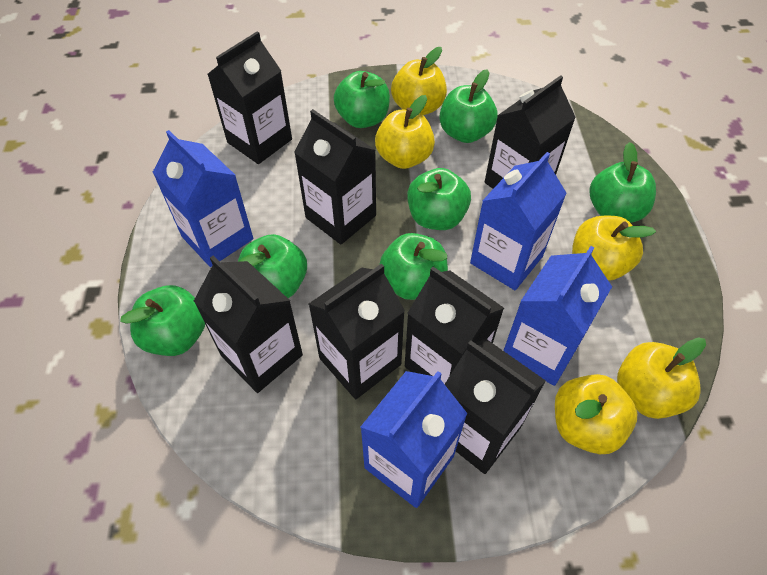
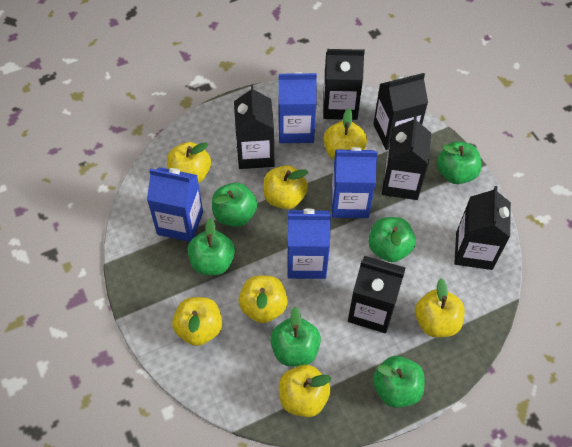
black carton: [194,256,303,393] [207,31,292,164] [294,109,376,244] [309,264,405,399] [405,267,504,384] [445,338,546,474] [485,75,576,189] = 7 -> [234,85,274,169] [323,49,365,120] [348,256,405,333] [373,73,428,150] [382,115,431,200] [454,186,511,270] = 6
green apple: [120,285,205,356] [238,234,307,298] [334,71,390,128] [379,233,448,300] [407,168,471,230] [439,69,498,143] [590,142,656,223] = 7 -> [188,218,235,275] [212,183,257,227] [270,307,321,366] [368,217,416,262] [373,356,425,408] [437,141,481,184] = 6
yellow apple: [375,95,435,169] [391,47,447,115] [555,374,637,454] [572,216,656,281] [617,337,706,419] = 5 -> [167,142,211,183] [172,297,222,346] [238,275,288,323] [263,165,308,209] [279,365,332,417] [324,108,367,160] [415,278,465,337] = 7

